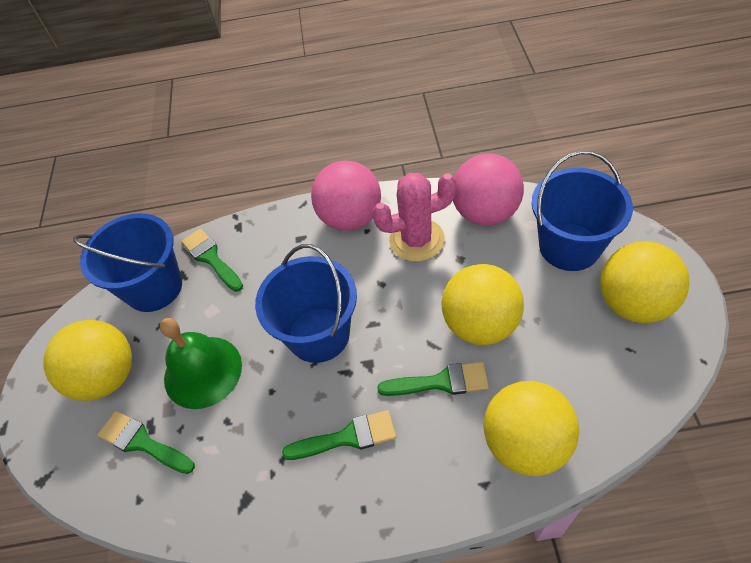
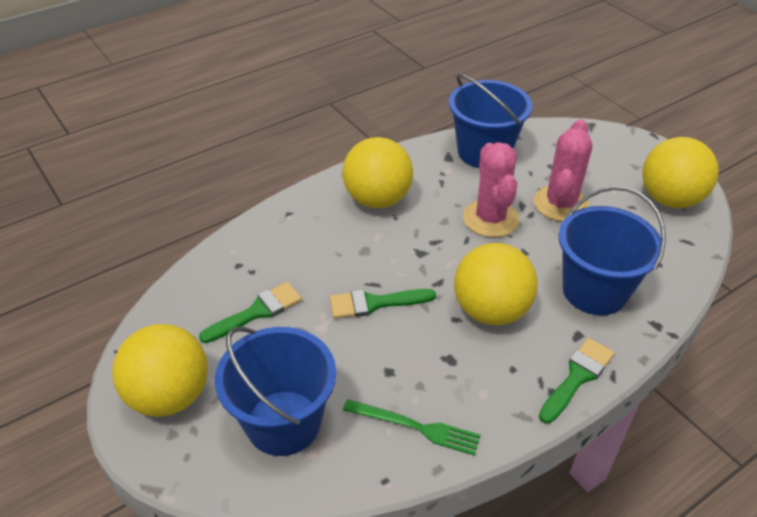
green bell: [160,318,242,409] = 1 -> none = 0
green brush: [98,411,195,474] [181,229,243,292] [282,410,396,460] [377,362,489,396] = 4 -> [199,282,302,343] [330,289,436,319] [539,338,615,424] = 3
green fork: none = 0 -> [343,399,481,456] = 1
pink ball: [311,160,381,231] [453,154,524,226] = 2 -> none = 0
pink cactus: [372,173,457,262] = 1 -> [463,142,519,237] [534,119,592,222] = 2

